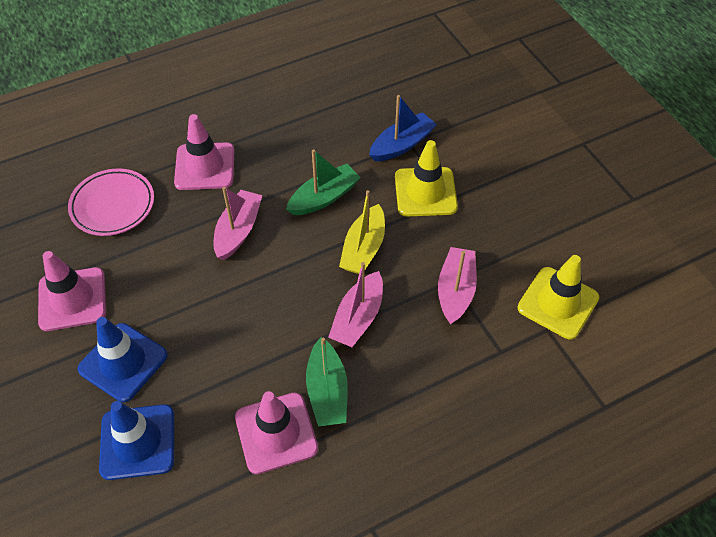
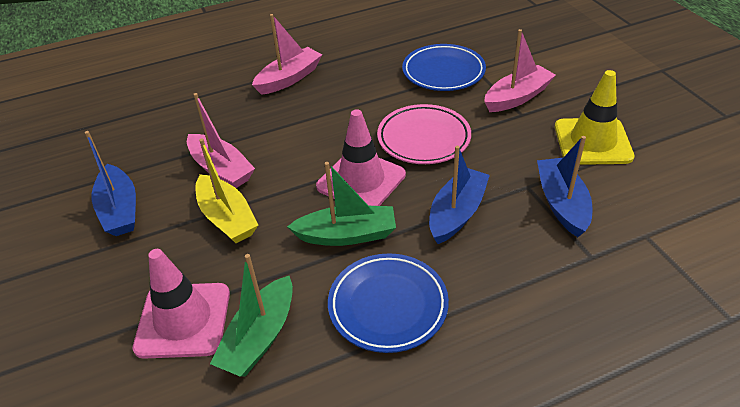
blue boat: [369,95,437,162] = 1 -> [85,131,136,236] [429,146,490,244] [537,136,592,237] = 3
blue plate: none = 0 -> [328,253,449,353] [402,44,486,91] = 2
blue traffic cone: [78,317,168,402] [99,401,174,480] = 2 -> none = 0
pink traffic cone: [38,251,106,331] [174,114,235,190] [235,391,318,474] = 3 -> [133,249,230,359] [316,109,406,206] = 2
yellow traffic cone: [395,140,458,216] [517,255,600,339] = 2 -> [555,70,635,165] = 1

